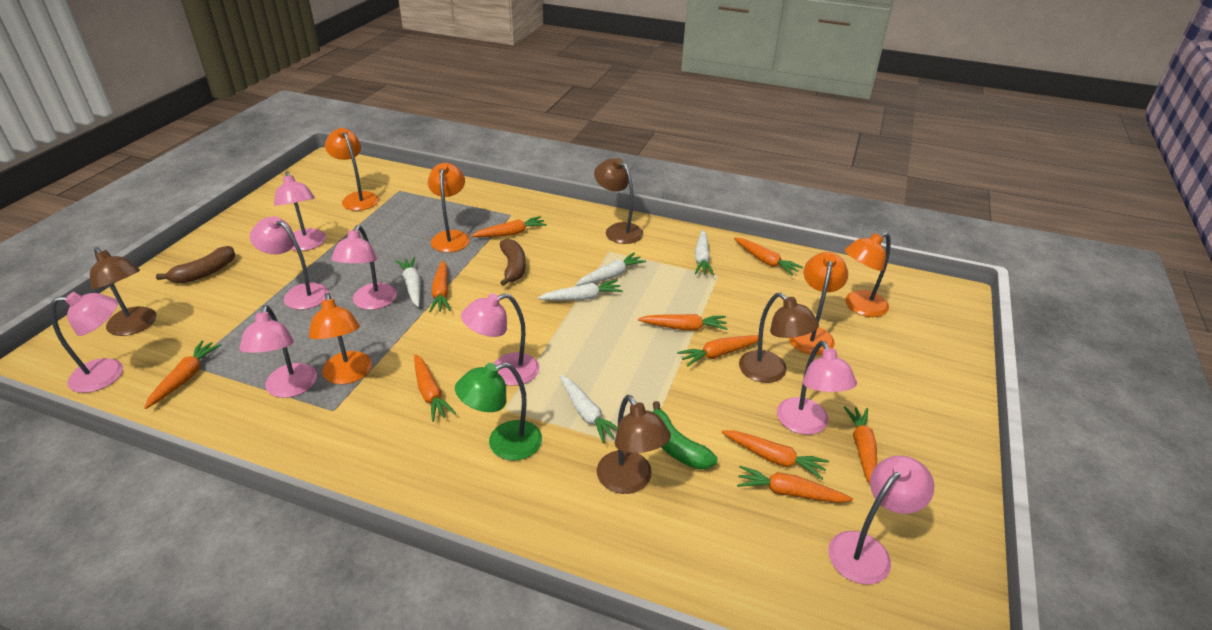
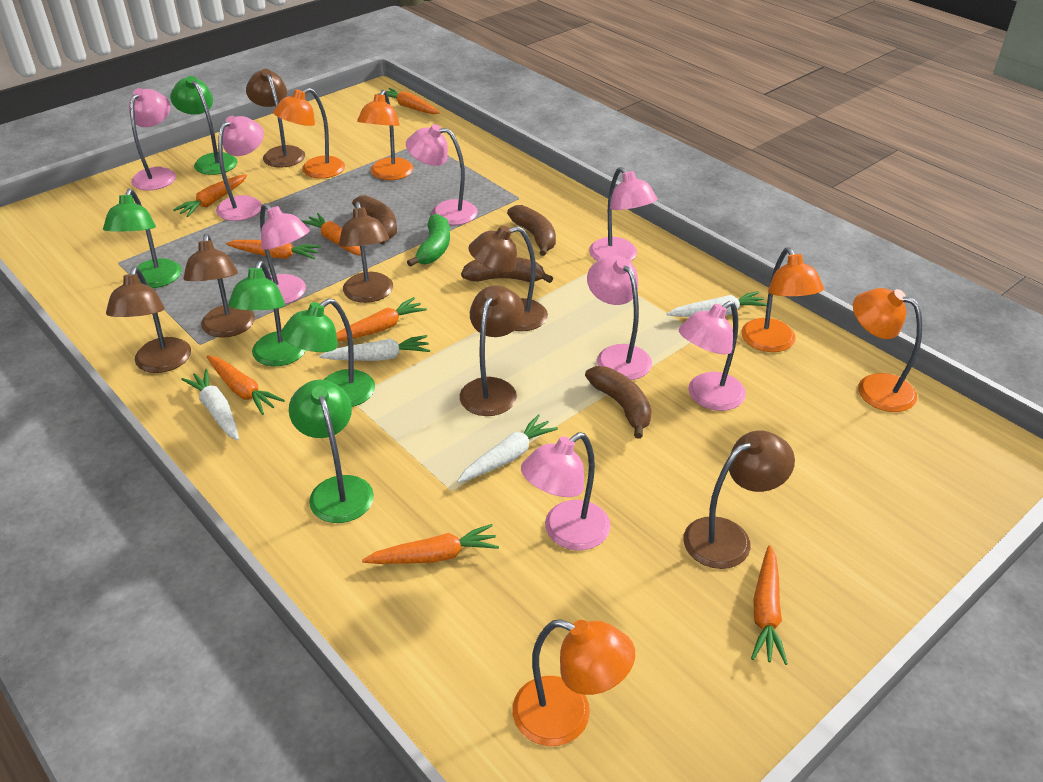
brown banana: [156,246,235,283] [500,239,526,286] = 2 -> [352,195,397,244] [461,257,553,283] [507,205,556,256] [585,366,652,439] = 4
brown lamp: [90,247,156,336] [594,158,643,244] [597,395,671,494] [739,293,819,383] = 4 -> [106,267,191,373] [183,234,255,338] [246,69,305,168] [339,202,393,303] [460,285,524,416] [468,225,548,331] [683,431,795,569] = 7
green lamp: [455,362,542,460] = 1 -> [103,188,182,288] [170,76,237,175] [228,261,306,366] [280,298,375,407] [289,380,374,523] = 5
orange carrot: [144,340,221,409] [414,354,456,422] [429,260,451,312] [471,216,547,237] [638,314,728,331] [677,335,759,367] [721,431,829,479] [734,238,803,275] [737,466,853,503] [844,406,877,484] = 10 -> [173,174,247,217] [206,355,285,415] [226,240,321,259] [301,213,361,256] [336,297,427,342] [362,524,499,564] [379,88,440,114] [751,545,788,665] = 8
white carrot: [396,257,421,307] [538,280,623,301] [560,375,618,443] [575,253,646,286] [695,230,714,275] = 5 -> [181,369,239,440] [319,335,430,361] [457,414,558,483] [667,291,767,317] = 4

